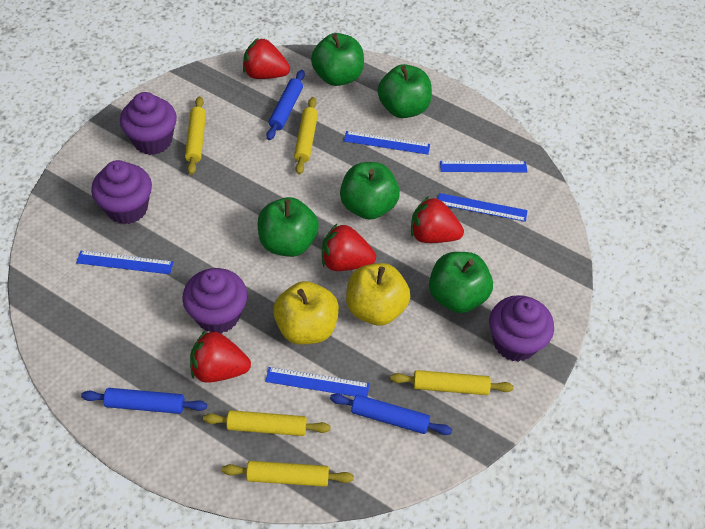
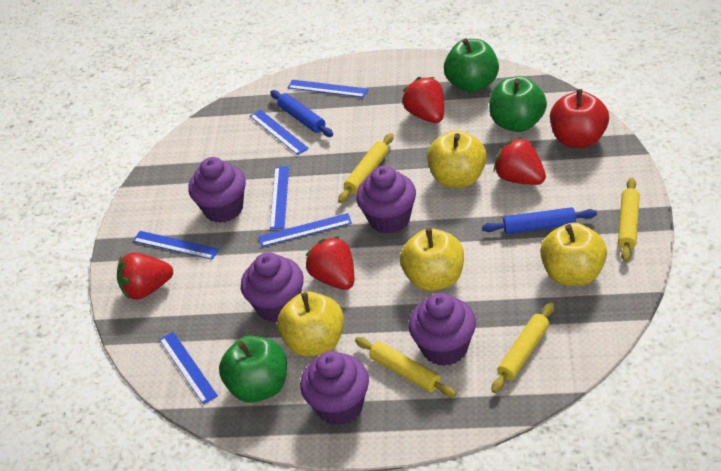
blue rolling pin: [81,388,207,414] [266,70,305,140] [330,394,452,435] = 3 -> [270,90,333,137] [482,207,597,234] = 2
blue ruler: [76,251,173,274] [265,367,370,397] [344,131,430,155] [438,193,527,222] [440,161,528,172] = 5 -> [133,231,219,260] [159,332,218,404] [250,110,309,155] [259,213,352,247] [270,166,289,229] [288,80,368,97] = 6
green apple: [258,197,319,257] [311,33,364,86] [340,162,400,220] [378,64,432,118] [429,252,493,313] = 5 -> [219,336,287,403] [444,38,499,93] [489,76,547,132] = 3
purple cupcake: [91,160,152,224] [120,92,177,155] [182,268,247,334] [489,295,554,362] = 4 -> [188,157,246,223] [241,252,304,323] [300,351,369,425] [356,166,416,234] [408,293,476,366] = 5
red apple: none = 0 -> [550,89,609,148] = 1
yellow apple: [273,281,339,345] [346,263,410,326] = 2 -> [277,291,344,356] [400,228,464,291] [427,130,487,188] [540,223,607,286] = 4
yellow rolling pin: [185,96,206,175] [203,410,331,436] [222,461,354,487] [294,97,318,175] [390,370,514,395] = 5 -> [338,133,394,203] [355,337,457,397] [492,302,554,393] [618,178,640,262] = 4

